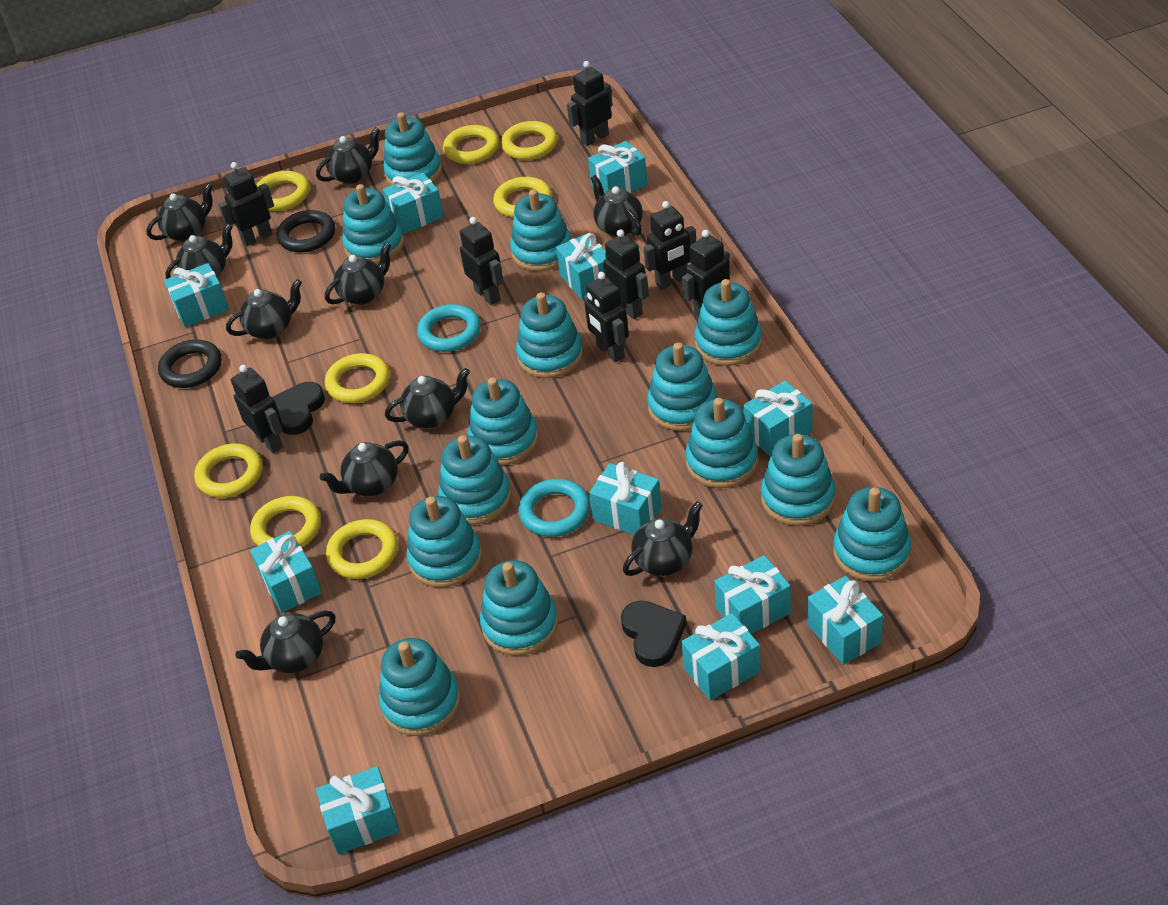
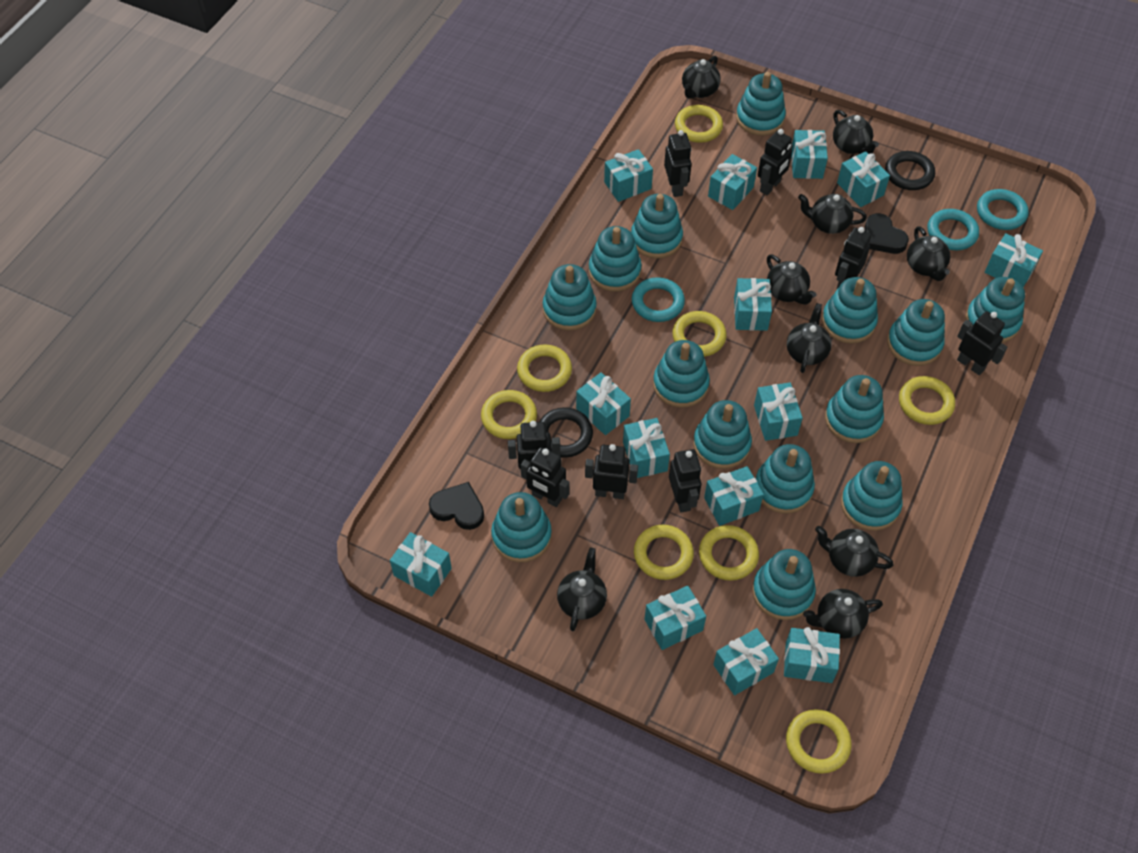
black teapot: [146,183,213,242] [166,223,233,279] [226,279,302,339] [235,610,335,673] [316,127,380,184] [320,440,409,496] [325,242,391,305] [385,368,470,428] [591,175,643,236] [623,501,703,576] = 10 -> [557,548,607,631] [682,56,721,99] [767,255,816,304] [787,303,832,373] [798,194,867,234] [803,589,883,639] [815,526,894,577] [833,110,879,154] [907,226,950,281] = 9
turquoise gift: [164,263,229,327] [250,531,322,613] [316,766,400,854] [383,172,444,234] [556,233,606,300] [588,141,648,194] [589,462,662,535] [681,613,761,700] [714,555,791,634] [743,381,812,456] [807,576,883,665] = 11 -> [390,532,452,597] [576,372,631,435] [604,149,653,202] [623,418,670,478] [645,586,706,650] [704,466,764,526] [708,154,757,210] [713,628,779,695] [734,278,772,331] [754,382,803,441] [784,627,840,683] [791,130,828,179] [837,151,890,207] [985,233,1043,287] = 14
turquoise ring: [417,304,481,352] [518,479,590,537] = 2 -> [632,277,685,322] [927,209,979,250] [977,189,1029,230] = 3

